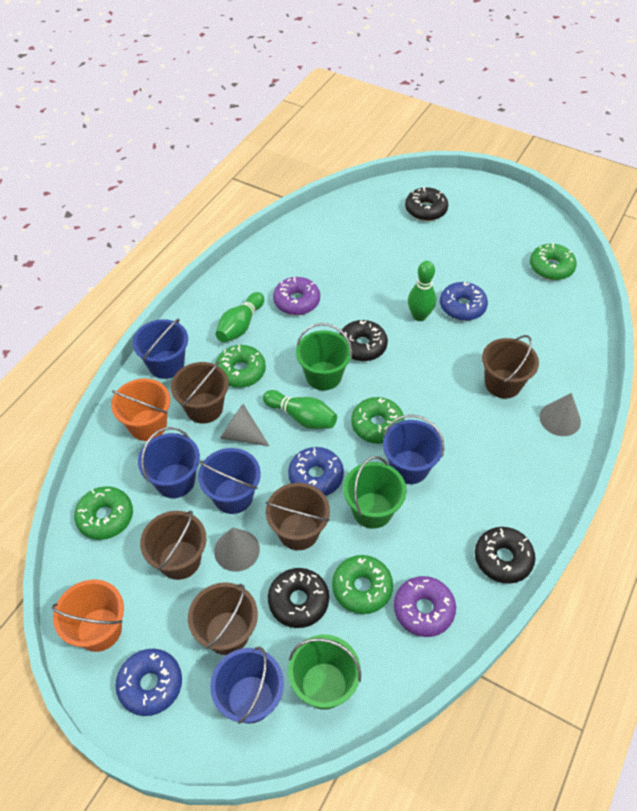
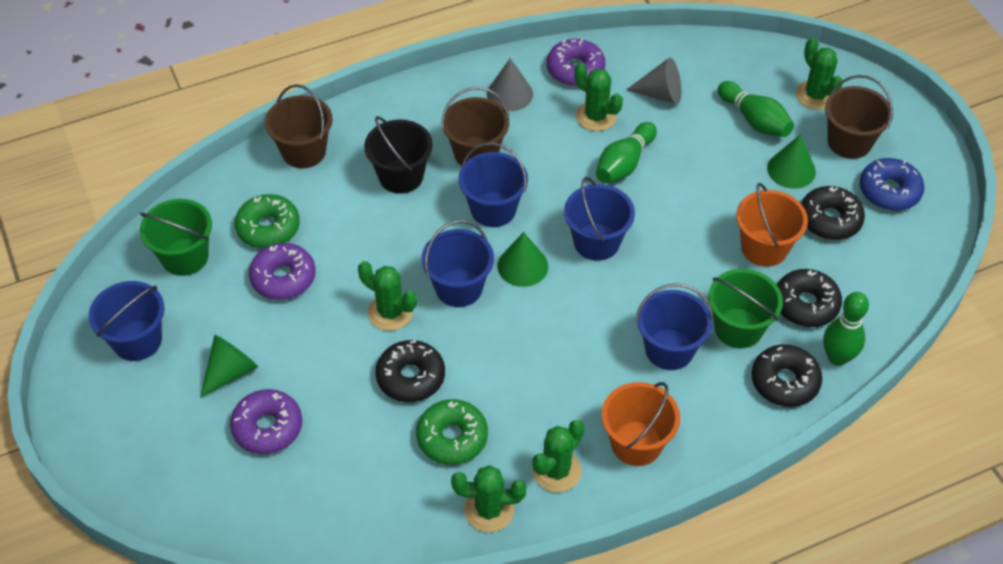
black bucket: none = 0 -> [364,116,433,194] = 1
blue donut: [116,649,182,716] [288,447,344,496] [440,282,488,321] = 3 -> [860,158,924,211] = 1
brown bucket: [140,511,207,580] [171,362,229,424] [188,582,258,655] [266,483,330,550] [482,335,539,399] = 5 -> [265,84,332,168] [442,87,509,166] [825,75,893,159] = 3
green bucket: [288,635,361,709] [296,323,352,390] [343,456,407,529] = 3 -> [140,199,212,276] [708,269,783,348] = 2
green cactus: none = 0 -> [358,261,417,331] [451,465,526,532] [532,420,584,492] [574,63,623,131] [796,38,843,110] = 5
green cone: none = 0 -> [200,334,258,398] [497,232,548,287] [767,134,816,189] = 3
green donut: [74,486,133,540] [215,345,266,388] [332,555,393,614] [351,397,404,444] [530,243,577,280] = 5 -> [235,194,300,249] [416,399,488,465] = 2
grey cone: [214,527,260,572] [220,404,269,446] [539,393,581,436] = 3 -> [487,58,533,111] [626,58,681,104] = 2
purple donut: [273,276,320,315] [394,576,456,637] = 2 -> [230,389,302,454] [249,243,316,300] [547,39,605,86] = 3

